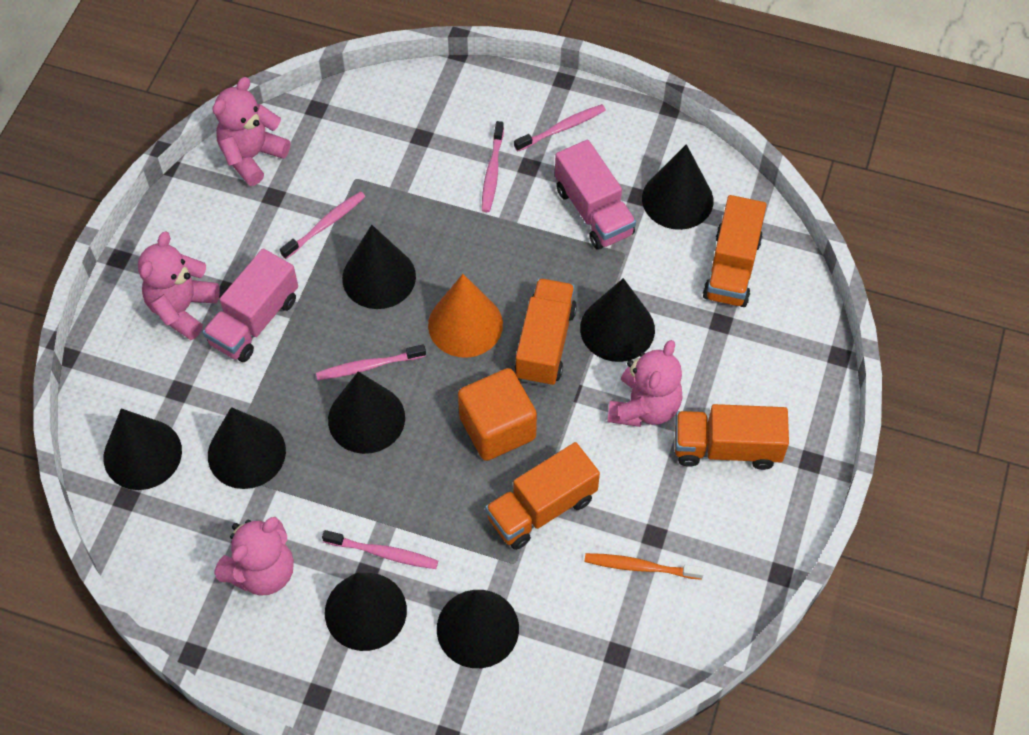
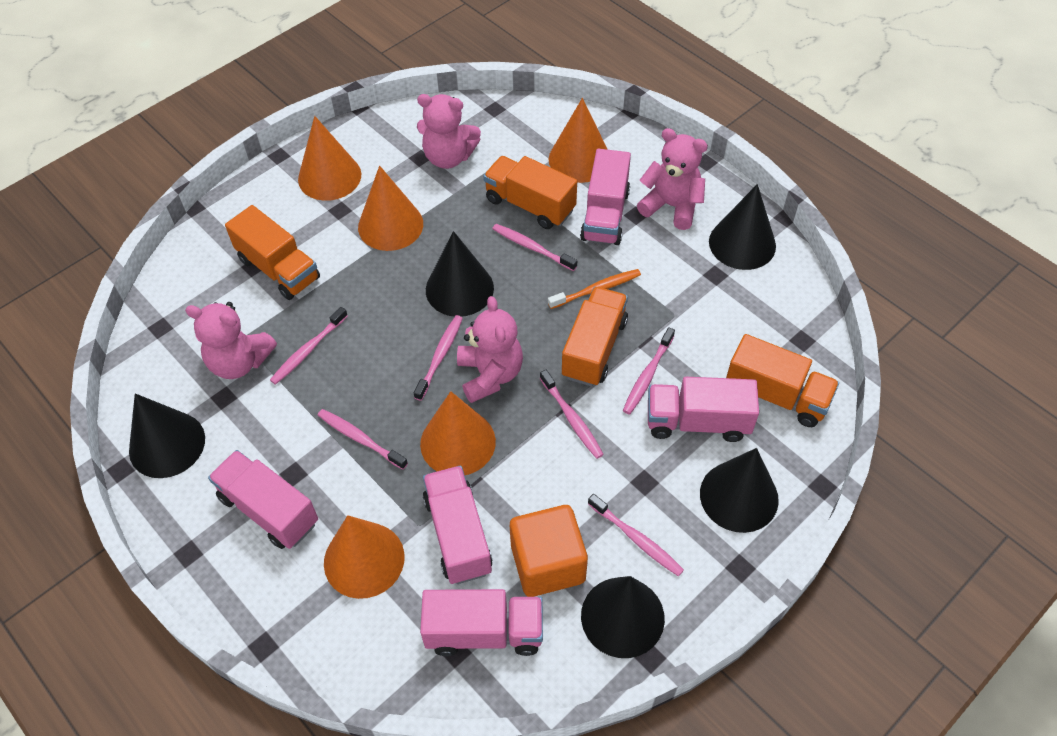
black cone: [104,408,182,490] [208,407,286,489] [325,573,407,651] [328,371,405,454] [342,225,416,309] [437,590,519,668] [580,278,655,362] [642,144,713,230] = 8 -> [129,394,205,478] [426,231,494,317] [581,576,665,658] [700,448,779,533] [709,184,776,270] = 5
orange cone: [428,274,503,358] = 1 -> [298,116,361,201] [324,515,404,599] [358,166,423,251] [420,391,496,475] [548,98,608,183] = 5
pink toothbrush: [280,191,365,259] [316,344,426,380] [322,530,438,569] [482,121,504,212] [514,104,606,152] = 5 -> [270,307,348,385] [318,409,408,470] [414,315,463,401] [492,224,577,271] [540,370,604,459] [588,494,684,576] [623,327,675,415] = 7
pink truck: [203,248,298,362] [555,140,636,250] = 2 -> [208,450,318,549] [420,589,543,656] [423,466,493,584] [580,149,631,245] [648,377,759,442] = 5

